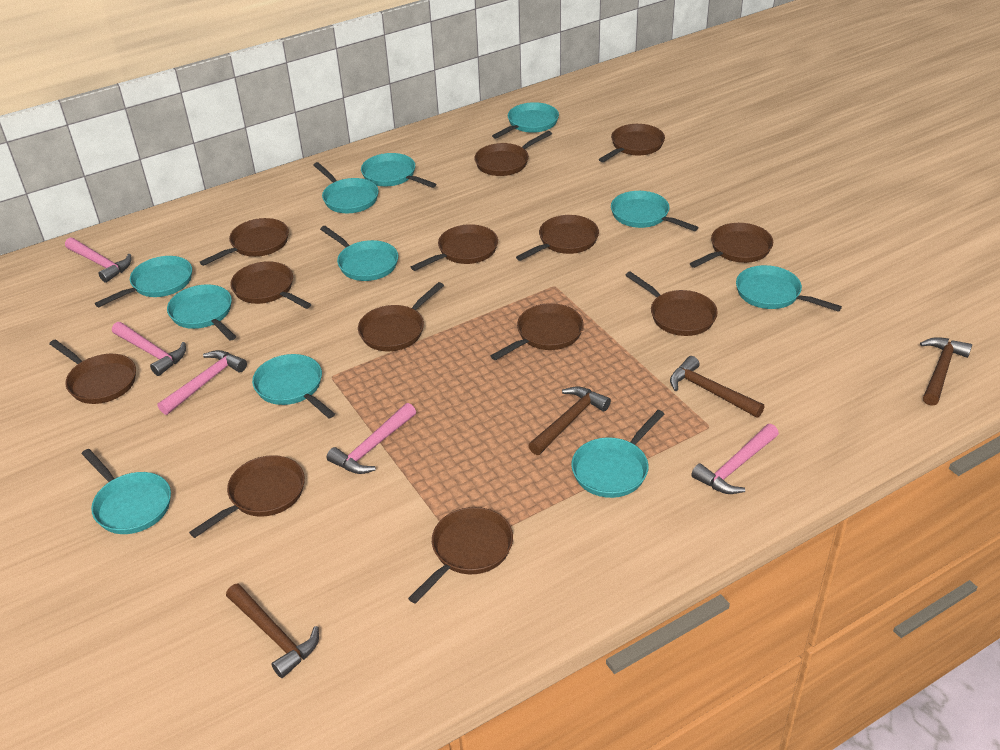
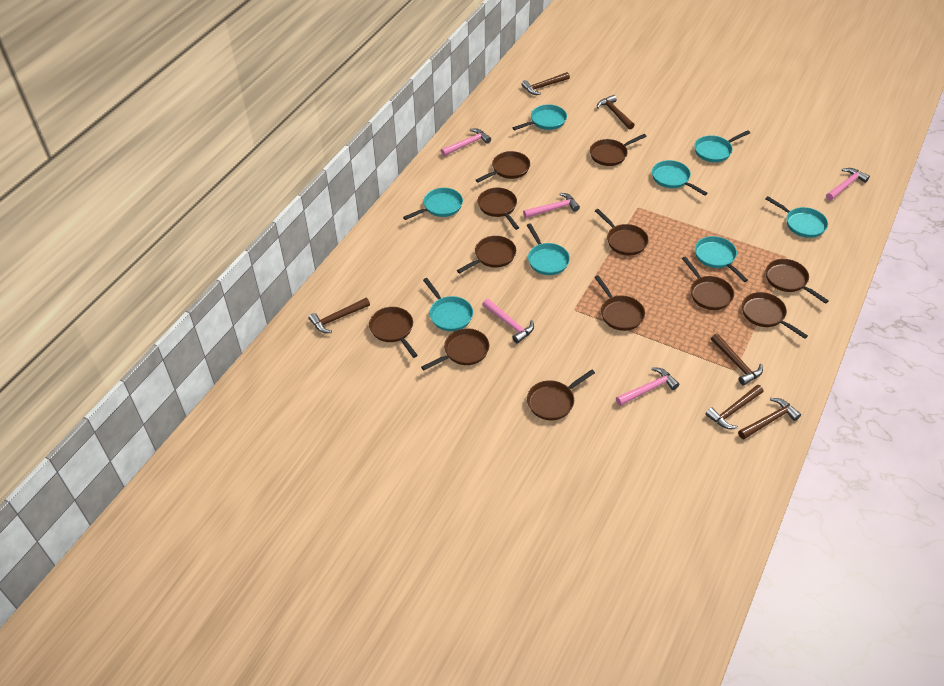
brown hammer: [226,584,319,678] [528,386,611,455] [670,356,764,418] [920,337,972,406] = 4 -> [309,298,370,333] [521,72,570,95] [597,95,635,129] [705,385,764,429] [711,333,763,386] [738,398,801,440] = 6
brown pan: [49,339,136,404] [189,455,305,538] [200,218,289,266] [230,261,311,309] [358,282,444,351] [408,507,513,604] [411,224,498,271] [474,131,552,176] [491,303,584,360] [516,215,599,261] [599,124,665,162] [625,272,718,336] [690,223,773,268] = 13 -> [369,307,418,358] [421,328,489,370] [457,236,516,273] [476,151,530,183] [477,188,519,230] [527,370,595,420] [590,134,647,166] [594,275,645,331] [595,209,649,255] [682,256,734,310] [742,292,808,339] [766,259,829,304] = 12
turquoise pan: [82,449,171,534] [95,256,192,307] [167,284,236,340] [252,354,335,418] [313,162,379,213] [320,226,398,281] [361,153,436,188] [492,102,559,139] [571,410,664,498] [611,191,699,231] [736,265,842,312] = 11 -> [403,188,463,220] [423,278,473,331] [513,104,567,130] [527,223,570,275] [652,160,708,196] [694,130,750,162] [695,236,748,282] [765,196,828,238] = 8

